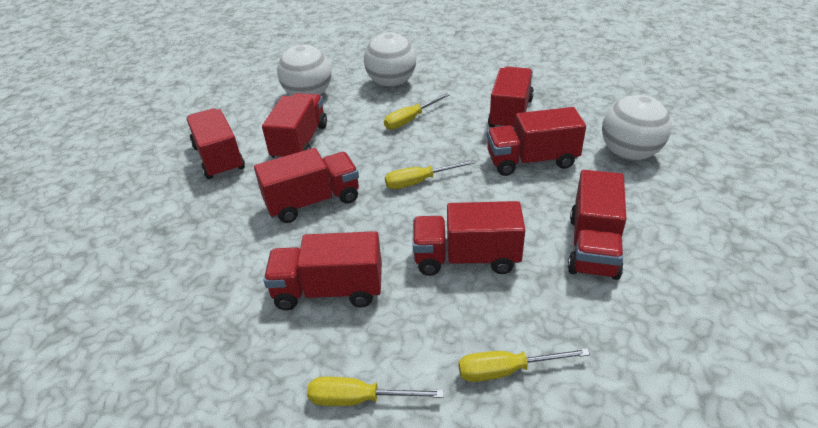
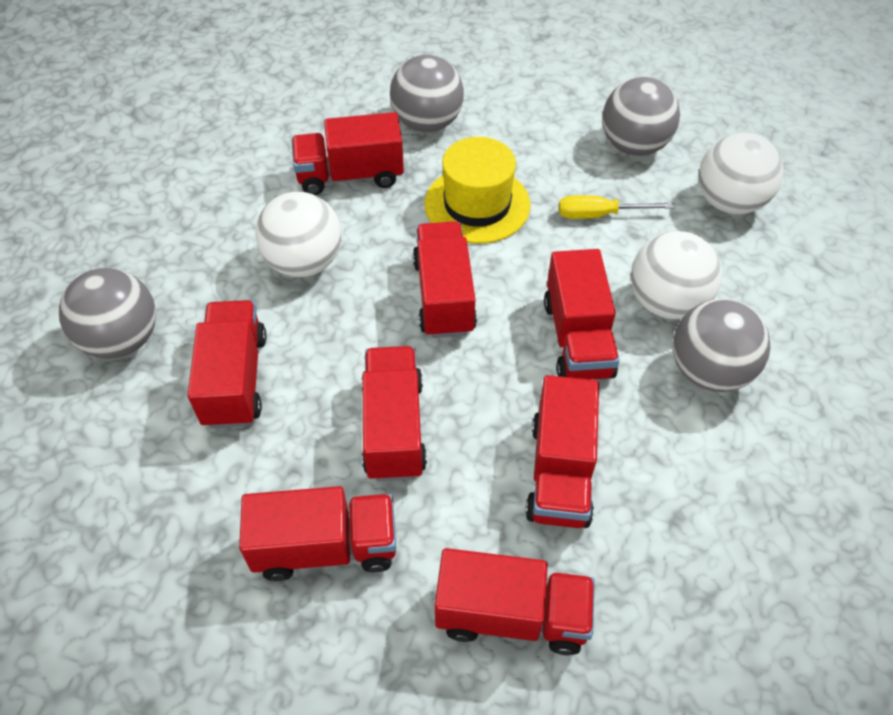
grey ball: none = 0 -> [59,268,156,359] [390,55,464,133] [602,77,680,156] [673,299,770,392] = 4
yellow hat: none = 0 -> [424,137,531,244] = 1
yellow screwdriver: [307,377,444,406] [384,93,449,130] [385,160,475,189] [459,348,590,382] = 4 -> [559,195,674,219] = 1

